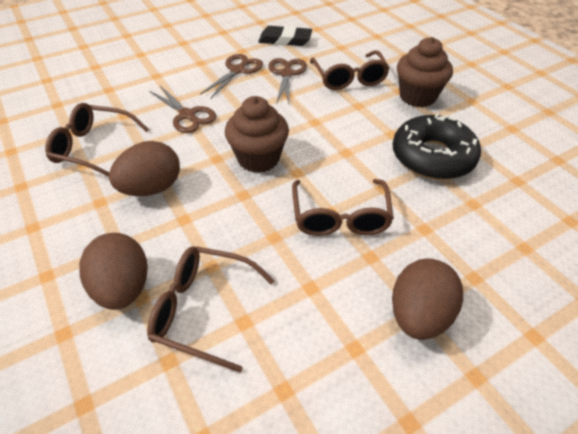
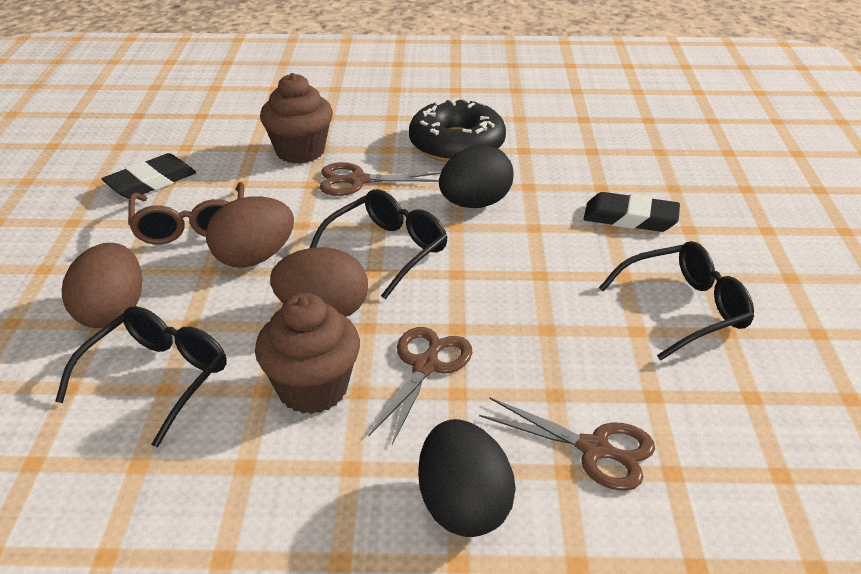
black egg: none = 0 -> [418,419,516,537] [439,145,514,208] = 2
black eraser: [258,26,312,46] = 1 -> [102,153,196,199] [584,192,680,232] = 2
black glasses: none = 0 -> [55,306,226,448] [310,189,448,299] [599,241,754,361] = 3
brown glasses: [45,103,149,177] [147,246,274,373] [292,179,394,236] [310,50,390,90] = 4 -> [128,182,244,244] = 1

